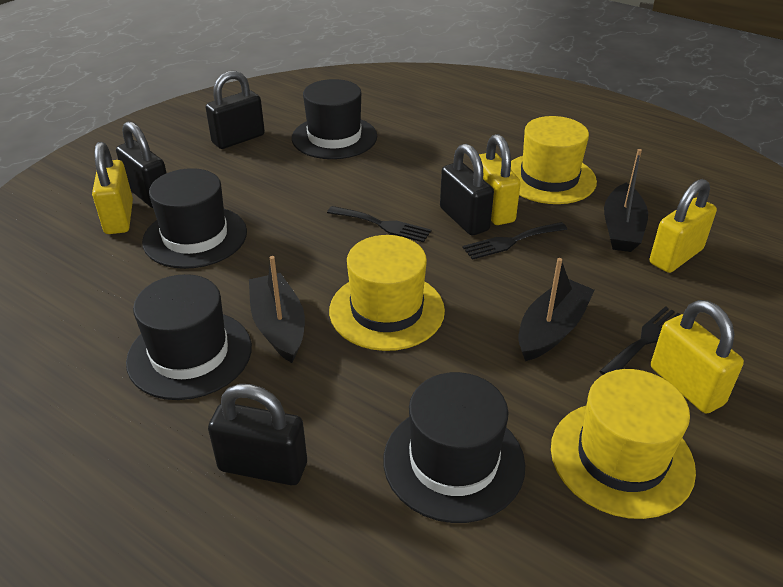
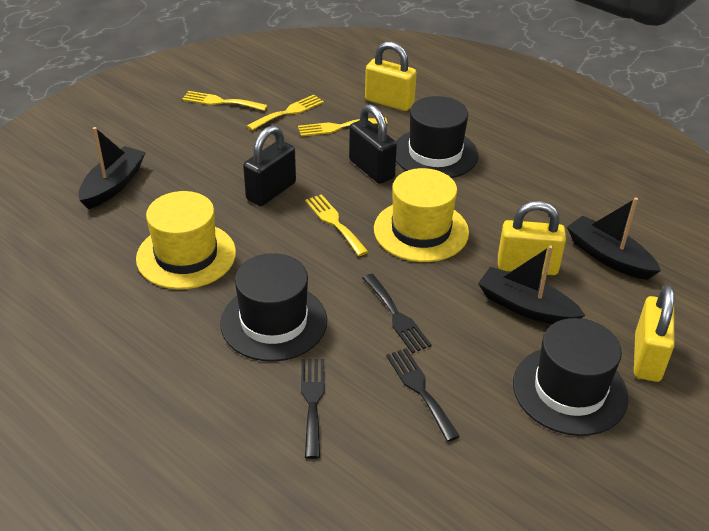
black hat: [126,274,252,400] [142,168,247,269] [292,79,377,159] [383,372,525,523] = 4 -> [220,253,327,362] [396,96,478,178] [513,318,629,436] = 3
black padlock: [116,121,167,208] [205,71,265,149] [208,384,307,485] [440,144,494,236] = 4 -> [243,125,296,206] [349,104,397,184] = 2
yellow fork: none = 0 -> [182,91,268,111] [247,95,324,131] [298,118,388,136] [305,194,369,256] = 4
yellow hat: [329,235,445,351] [511,116,597,204] [551,369,696,519] = 3 -> [136,191,236,289] [374,168,469,262] = 2
yellow padlock: [92,142,133,234] [479,134,521,225] [650,179,717,273] [651,300,744,414] = 4 -> [365,41,417,111] [498,201,566,275] [634,285,674,382] = 3

